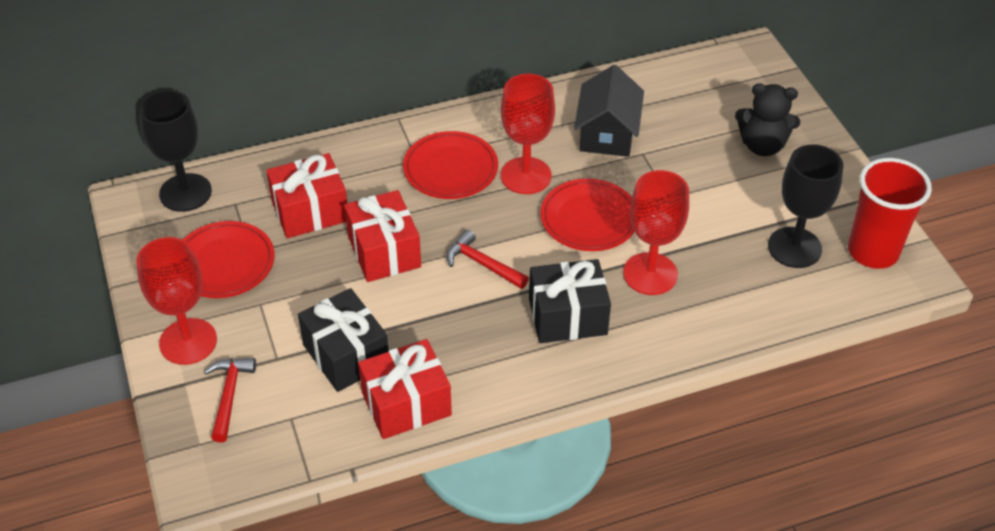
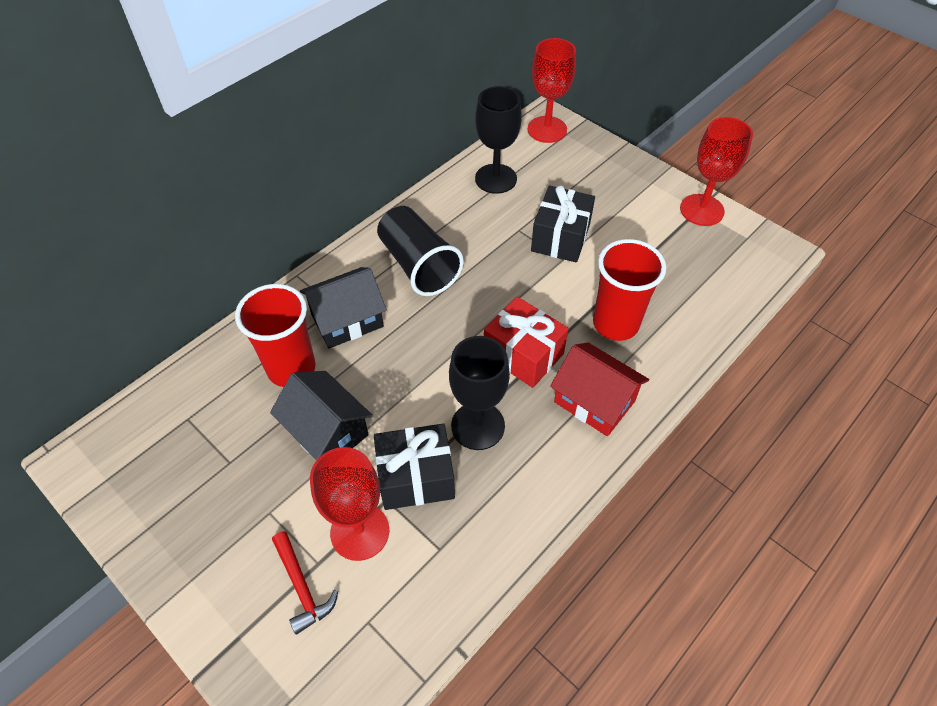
black cup: none = 0 -> [377,206,464,296] = 1
black house: [574,65,644,157] = 1 -> [270,371,373,461] [300,267,387,349] = 2
black teddy bear: [735,84,800,156] = 1 -> none = 0
red cup: [848,158,932,269] = 1 -> [235,284,316,387] [593,239,666,341] = 2
red gift: [266,153,347,238] [344,190,421,282] [358,339,452,439] = 3 -> [484,297,569,388] = 1
red hammer: [204,358,256,442] [446,229,529,289] = 2 -> [272,531,338,635] = 1
red house: none = 0 -> [550,342,649,436] = 1
red plate: [183,221,275,298] [403,131,498,199] [540,179,634,251] = 3 -> none = 0

